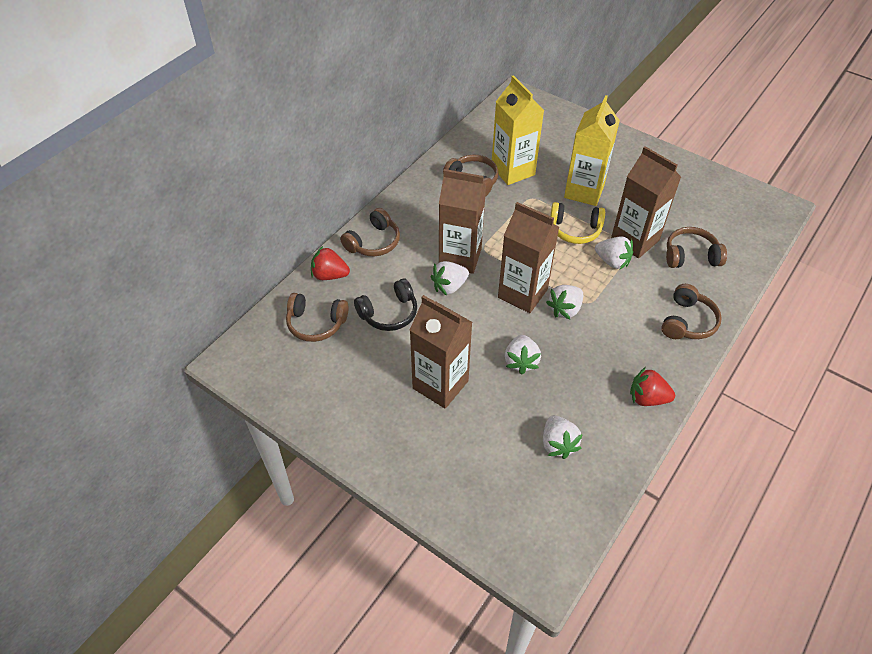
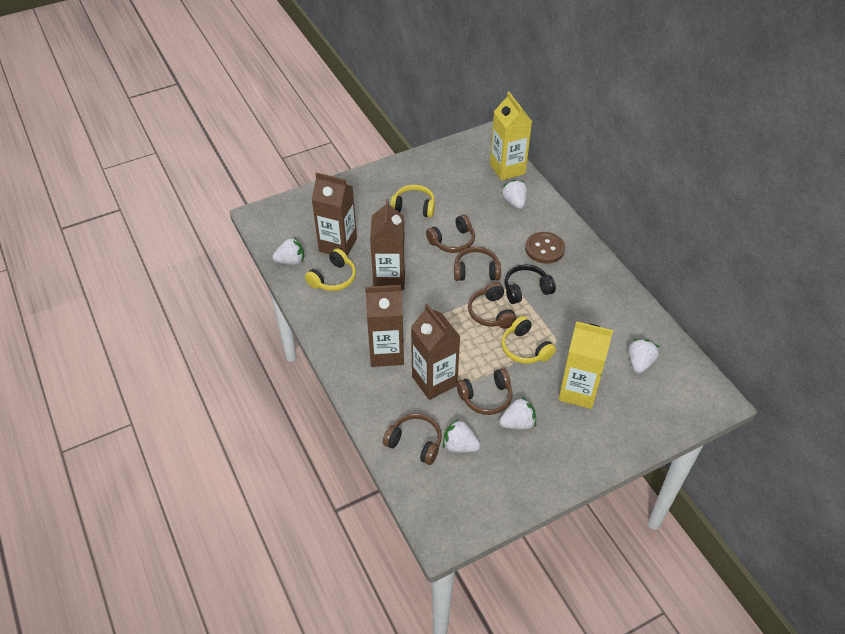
brown button: none = 0 -> [525,232,565,264] = 1
red strawberry: [311,246,350,280] [630,367,675,406] = 2 -> none = 0
yellow headphones: [550,202,605,244] = 1 -> [305,248,356,291] [390,185,435,218] [502,316,556,364] = 3

